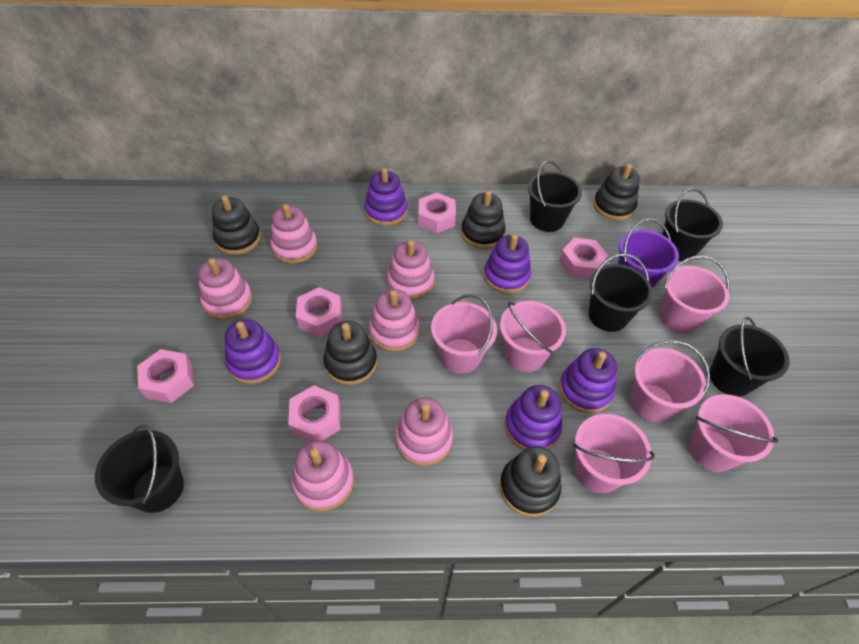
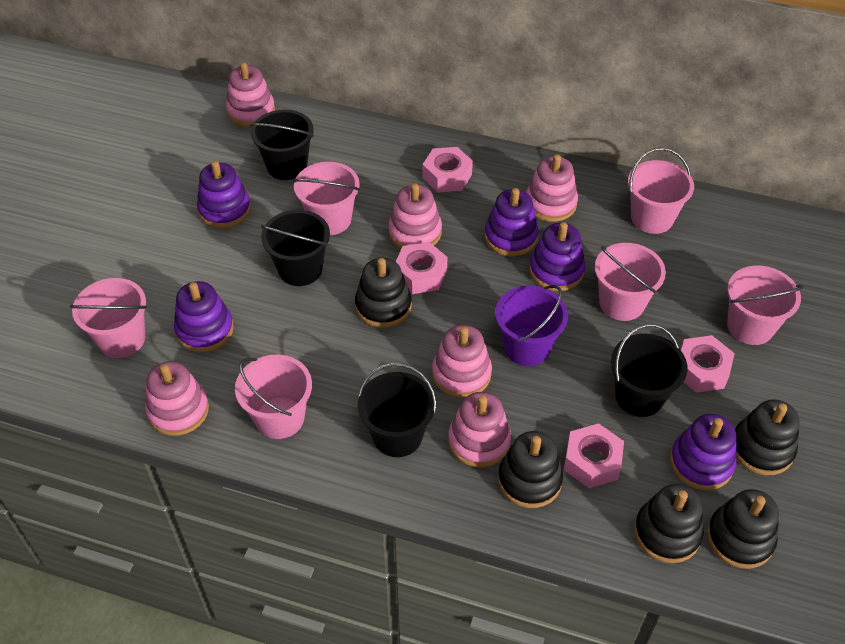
black bucket: [95,425,184,513] [528,161,582,232] [589,254,653,332] [662,188,723,261] [710,317,790,397] = 5 -> [250,110,314,180] [261,210,330,286] [358,363,436,457] [611,324,687,417] = 4
pink nut: [137,349,194,403] [288,385,340,442] [296,287,342,337] [418,193,456,233] [559,238,608,280] = 5 -> [396,242,447,294] [423,147,473,192] [564,423,624,488] [681,335,735,393] = 4

